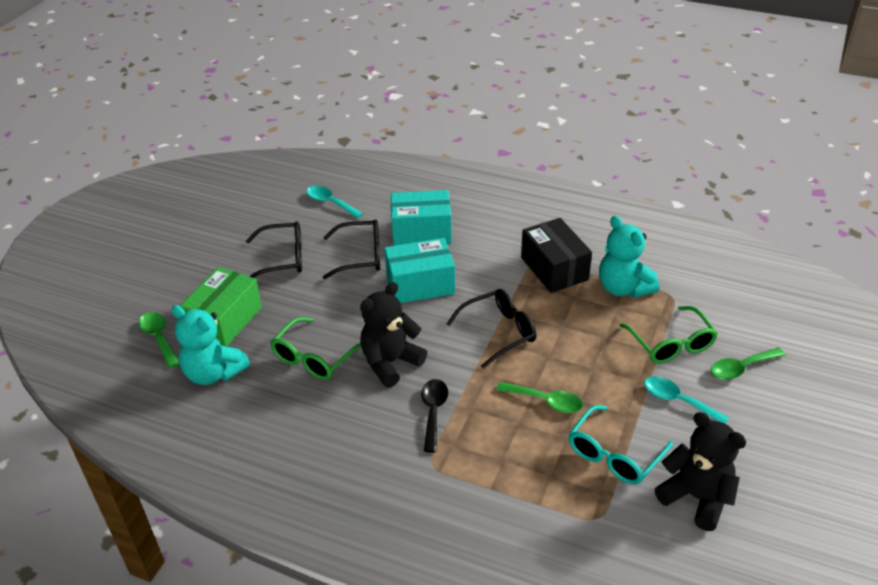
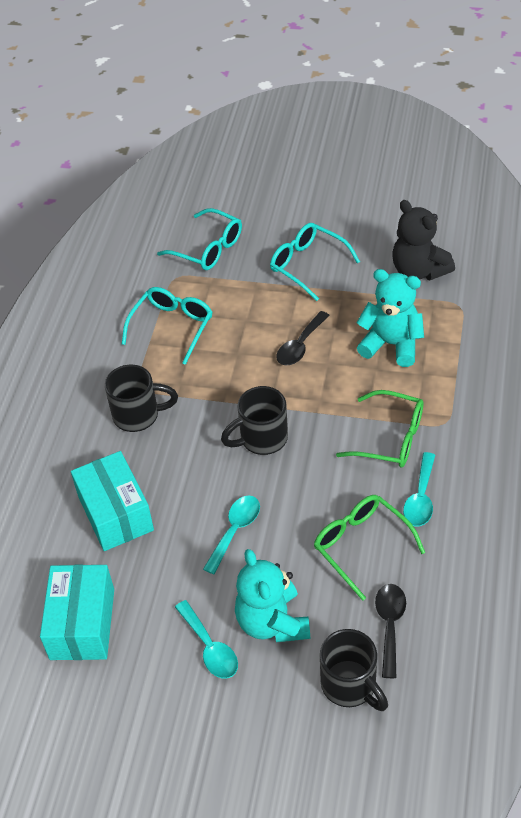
black box: [521,218,592,293] = 1 -> none = 0
black glasses: [246,221,302,278] [323,219,380,279] [447,289,536,368] = 3 -> none = 0
black mug: none = 0 -> [105,365,178,432] [221,386,288,455] [320,629,388,711] = 3
black spoon: [421,379,448,453] = 1 -> [276,311,330,365] [375,584,406,678] = 2
black teddy bear: [360,282,427,388] [654,412,746,531] = 2 -> [392,200,455,280] = 1
green box: [180,267,262,347] = 1 -> none = 0
green spoon: [139,312,179,368] [496,382,583,413] [711,348,785,380] = 3 -> none = 0
turquoise glasses: [568,405,673,484] = 1 -> [122,287,212,365] [157,208,242,270] [270,223,360,301] = 3
turquoise spoon: [306,186,363,218] [644,376,729,424] = 2 -> [175,600,238,679] [203,496,260,574] [403,452,435,526] = 3

